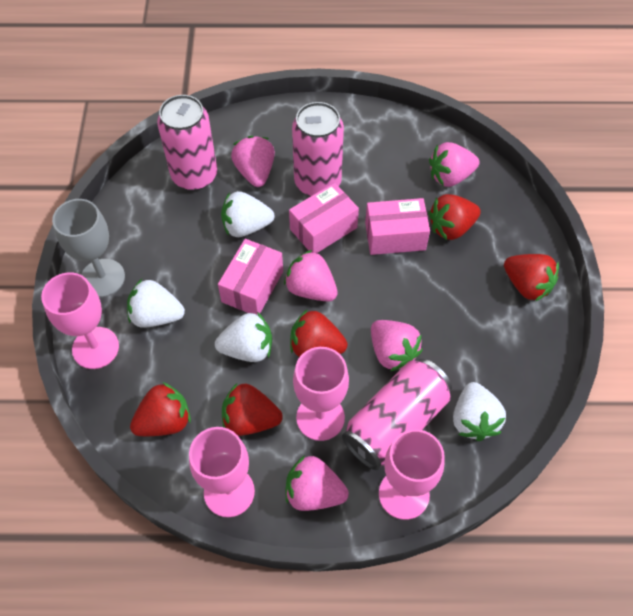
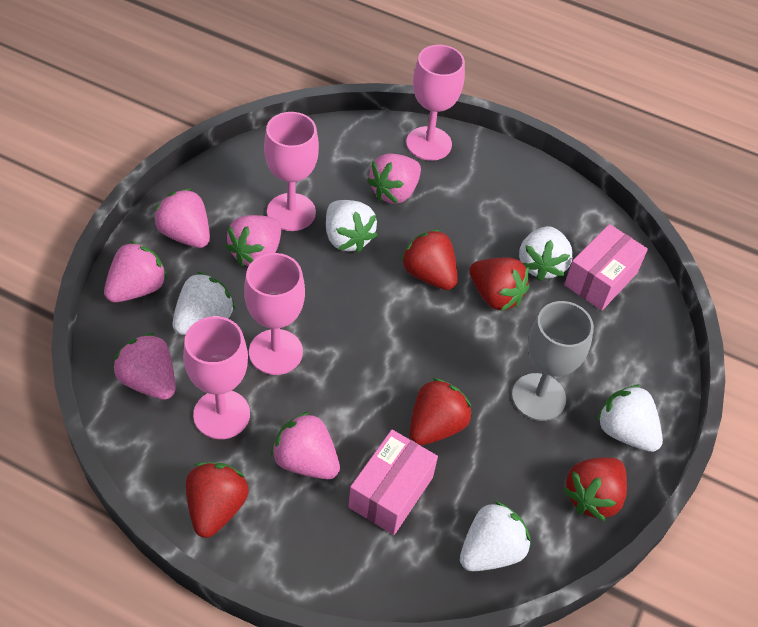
pink box: [218,239,283,315] [289,183,359,253] [365,198,430,255] = 3 -> [348,430,438,535] [564,224,648,310] = 2
pink can: [157,95,217,191] [292,102,344,197] [342,359,452,470] = 3 -> none = 0
pink strawberry: [231,136,275,187] [284,250,338,302] [286,455,349,511] [371,320,423,372] [429,142,479,187] = 5 -> [104,241,168,302] [113,333,176,400] [153,188,210,248] [225,215,281,267] [271,411,340,479] [367,153,421,204] = 6
white strawberry: [127,279,185,328] [215,312,272,362] [221,191,275,237] [453,382,506,441] = 4 -> [172,272,236,335] [326,200,377,253] [460,501,531,571] [519,226,573,281] [596,384,663,452] = 5

